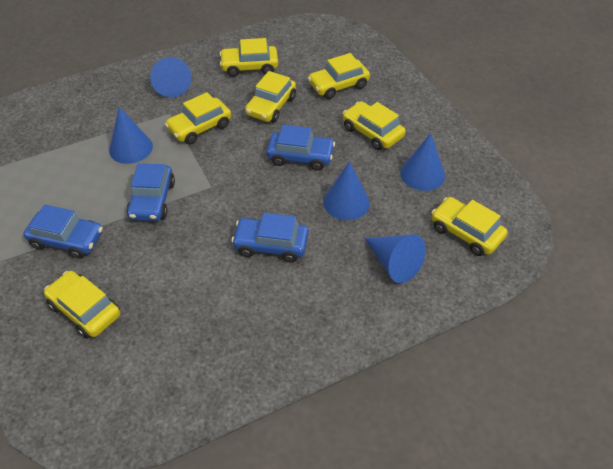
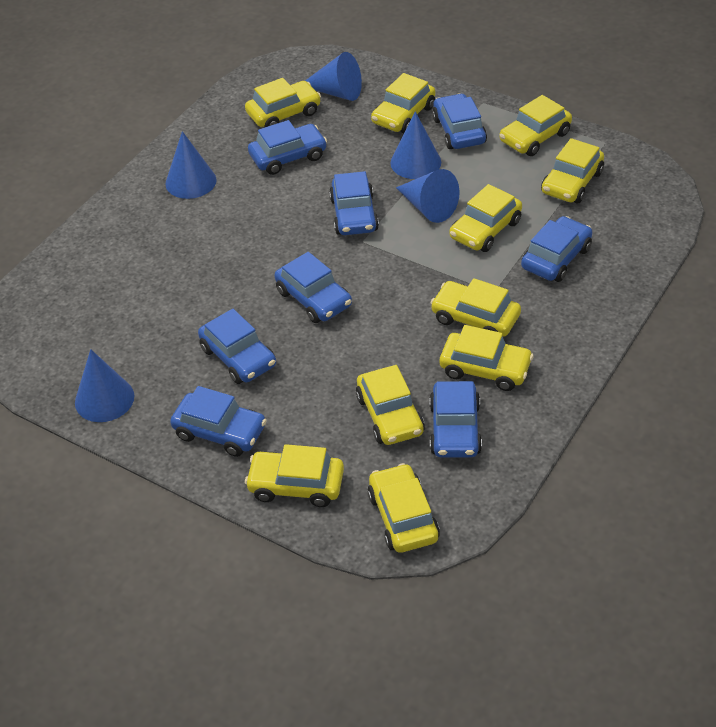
blue car: [23,205,103,259] [126,163,175,221] [231,213,309,262] [267,125,335,171] = 4 -> [170,386,267,457] [198,309,276,384] [248,120,327,175] [274,252,352,323] [329,171,379,235] [429,381,482,457] [432,93,487,149] [521,216,593,282] = 8
yellow car: [44,271,120,339] [165,92,231,144] [220,38,278,77] [245,71,296,123] [308,53,370,99] [343,101,406,150] [431,197,508,256] = 7 -> [245,78,321,127] [245,444,344,507] [356,365,425,445] [368,463,440,553] [371,73,435,133] [430,278,521,337] [440,325,534,391] [450,184,522,252] [499,95,572,156] [541,138,604,203] = 10

